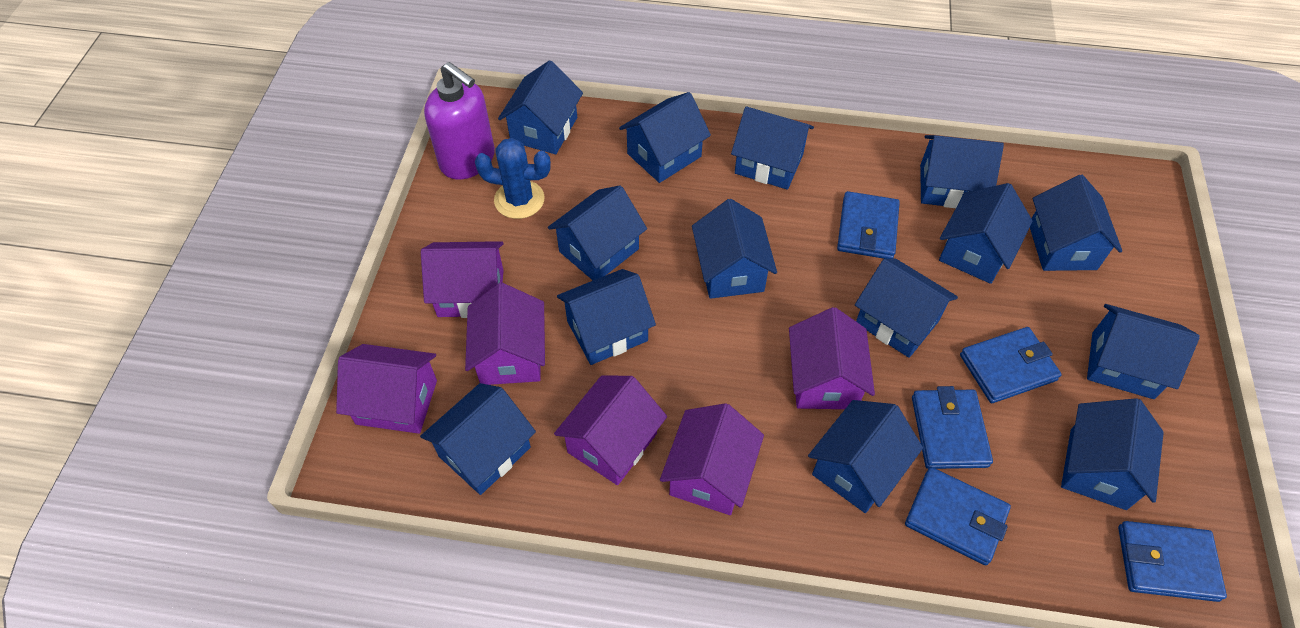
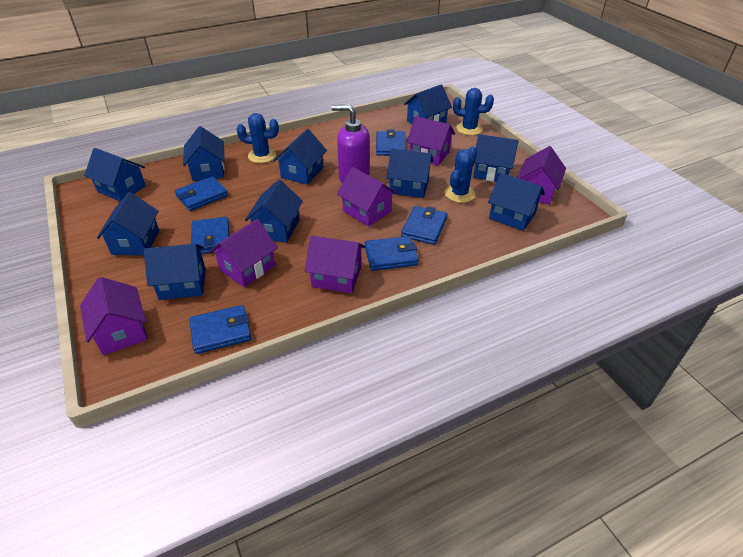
blue cactus: [475,138,551,219] = 1 -> [237,113,279,163] [445,147,477,203] [453,88,494,135] = 3
blue house: [420,383,536,495] [498,60,583,154] [548,185,647,280] [557,269,656,365] [619,92,711,183] [692,199,777,299] [731,106,814,190] [808,400,923,513] [855,258,958,358] [920,135,1004,208] [939,183,1033,284] [1030,175,1122,271] [1061,398,1164,510] [1087,304,1200,399] = 14 -> [84,148,146,202] [97,192,159,256] [144,244,206,300] [183,126,225,181] [245,180,303,243] [273,129,327,185] [386,149,433,198] [404,85,452,124] [473,134,518,182] [488,173,545,231] = 10
blue wallet: [837,191,900,259] [905,467,1011,565] [912,386,993,469] [960,327,1062,403] [1118,521,1227,602] = 5 -> [175,176,228,211] [189,305,251,354] [191,217,229,254] [365,236,419,271] [376,129,406,156] [401,206,447,245] = 6

